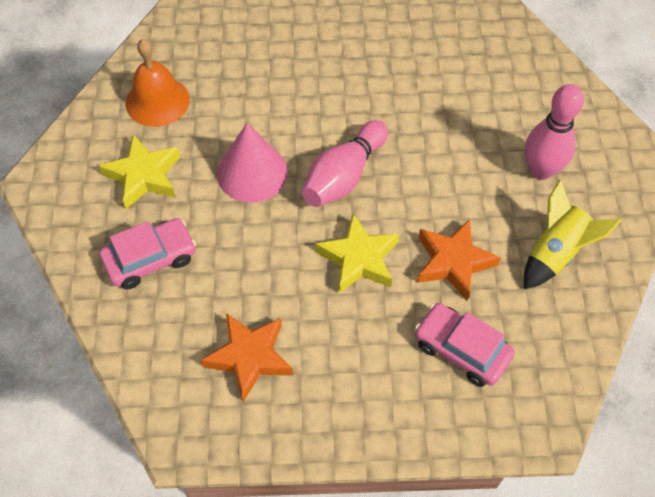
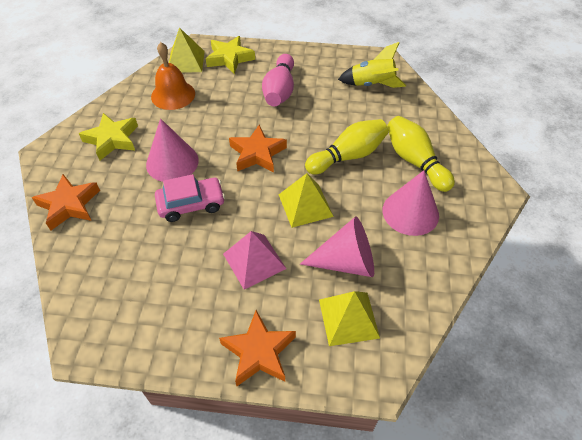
orange star: [201,313,293,402] [417,219,501,300] = 2 -> [32,174,100,230] [219,310,296,386] [229,125,287,172] = 3
pink bowling pin: [302,120,388,207] [525,84,584,180] = 2 -> [262,54,294,106] = 1
pink car: [99,218,196,289] [415,303,515,387] = 2 -> [155,174,225,222] = 1
pink cone: [217,123,288,203] = 1 -> [146,118,199,182] [300,217,374,277] [383,170,439,236] = 3
pink pyramid: none = 0 -> [223,231,286,290] = 1
yellow bowling pin: none = 0 -> [305,119,389,174] [387,116,455,192] = 2
yellow pyramid: none = 0 -> [169,27,205,73] [279,173,334,228] [319,291,380,346] = 3

